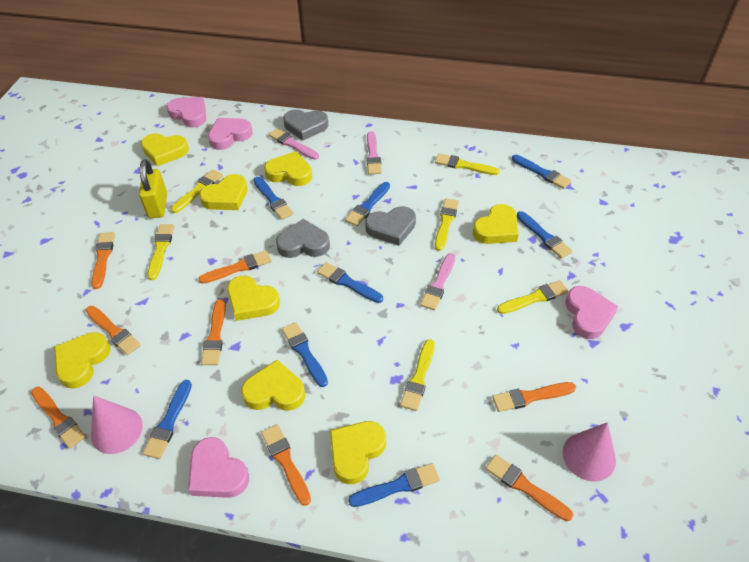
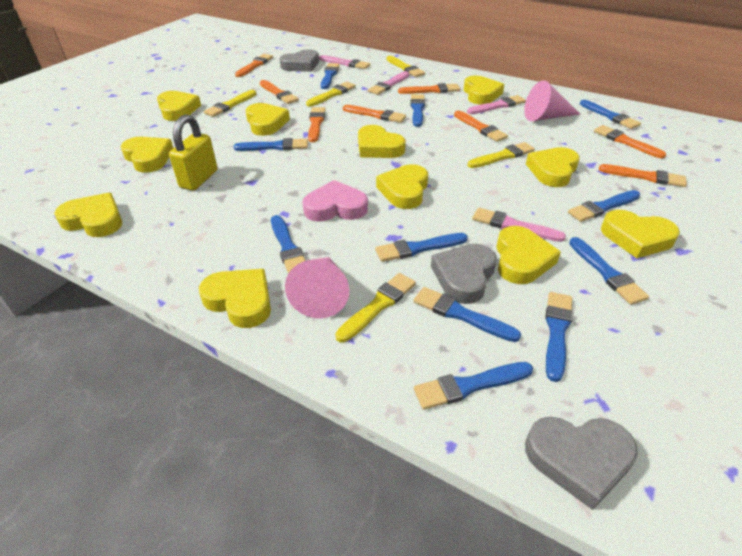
blue brush: [143,380,192,459] [253,177,293,220] [282,322,328,387] [317,262,383,303] [345,182,390,226] [348,463,440,507] [512,155,571,189] [517,211,572,259] = 8 -> [234,138,308,151] [271,215,306,274] [321,63,340,89] [375,233,468,262] [410,94,425,127] [414,287,521,342] [414,362,533,410] [545,292,573,382] [568,190,640,222] [569,237,649,305] [580,100,641,129] = 11
pink brush: [269,128,319,160] [366,131,382,174] [420,253,455,311] = 3 -> [319,55,370,69] [368,71,409,95] [467,95,526,114] [472,208,566,242] = 4
pink heart: [166,97,206,127] [188,437,249,498] [208,118,253,150] [566,286,619,339] = 4 -> [302,180,368,222] = 1
yellow brush: [148,224,175,280] [171,169,223,213] [400,339,435,411] [435,153,500,175] [435,198,459,251] [497,280,569,314] = 6 -> [204,90,256,117] [306,82,356,106] [335,273,416,342] [386,56,425,77] [468,142,535,168] = 5
yellow heart: [54,332,110,389] [141,133,189,167] [199,174,248,210] [227,276,280,321] [241,360,305,411] [264,151,312,186] [330,421,386,484] [473,204,519,244] = 8 -> [54,193,122,237] [120,137,173,173] [157,91,201,121] [199,269,271,328] [246,103,290,136] [358,125,406,158] [376,164,428,209] [464,76,504,104] [496,226,561,284] [526,147,580,187] [601,210,680,258] = 11

